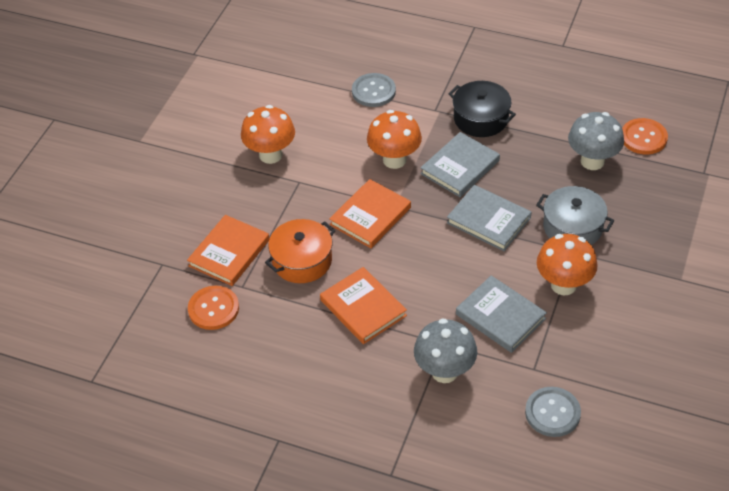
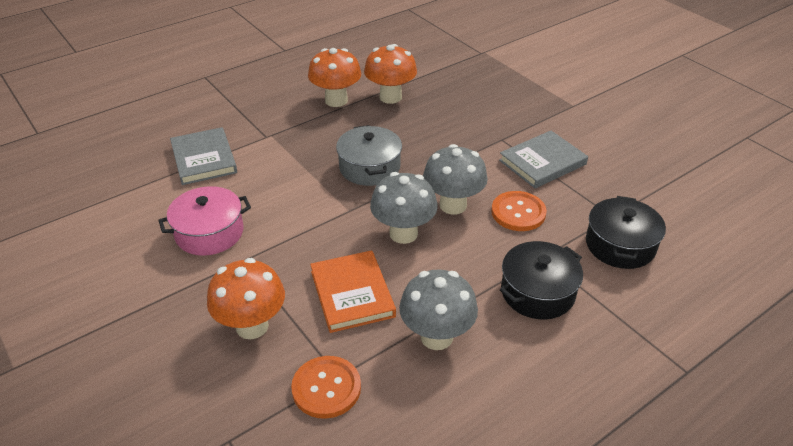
black pot: [449,81,516,137] = 1 -> [500,241,583,319] [586,196,666,269] = 2
grey book: [420,132,500,197] [447,185,531,251] [456,276,547,353] = 3 -> [170,127,237,185] [499,131,588,188] = 2
grey button: [352,73,396,107] [525,387,581,437] = 2 -> none = 0
grey mushroom: [414,318,477,383] [568,112,624,170] = 2 -> [370,172,438,244] [399,269,478,350] [423,144,488,215] = 3
orange book: [187,215,269,286] [320,267,407,344] [329,179,411,248] = 3 -> [310,250,396,333] = 1
orange pot: [265,219,335,283] = 1 -> none = 0
pink pot: none = 0 -> [158,186,251,256] = 1

